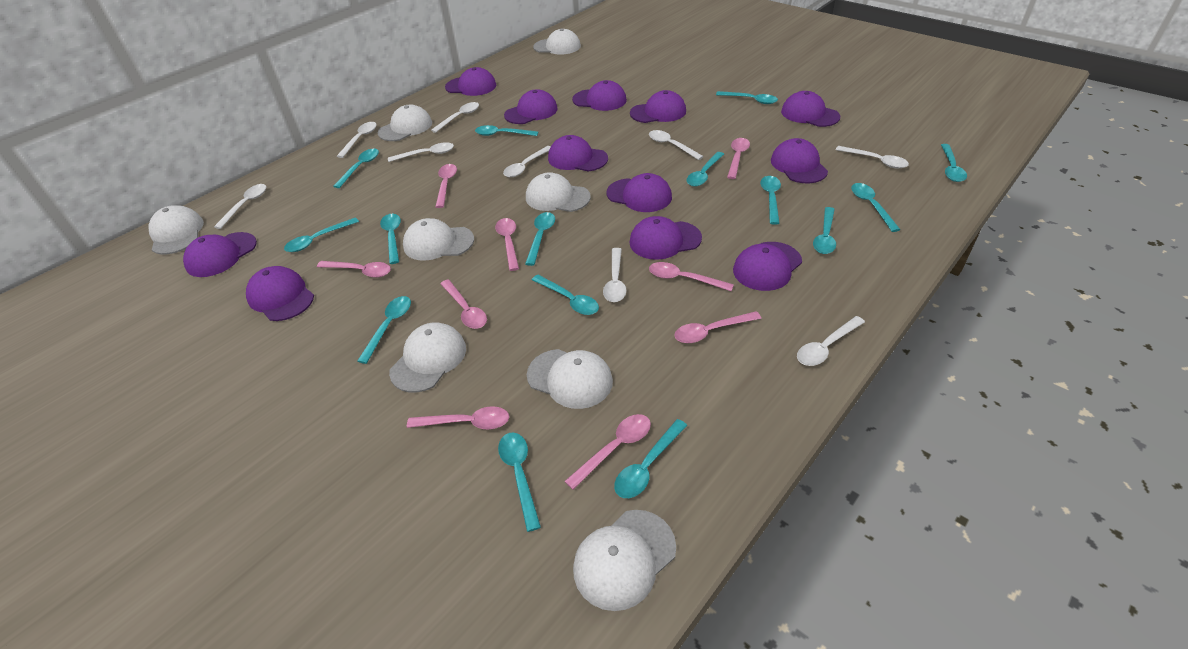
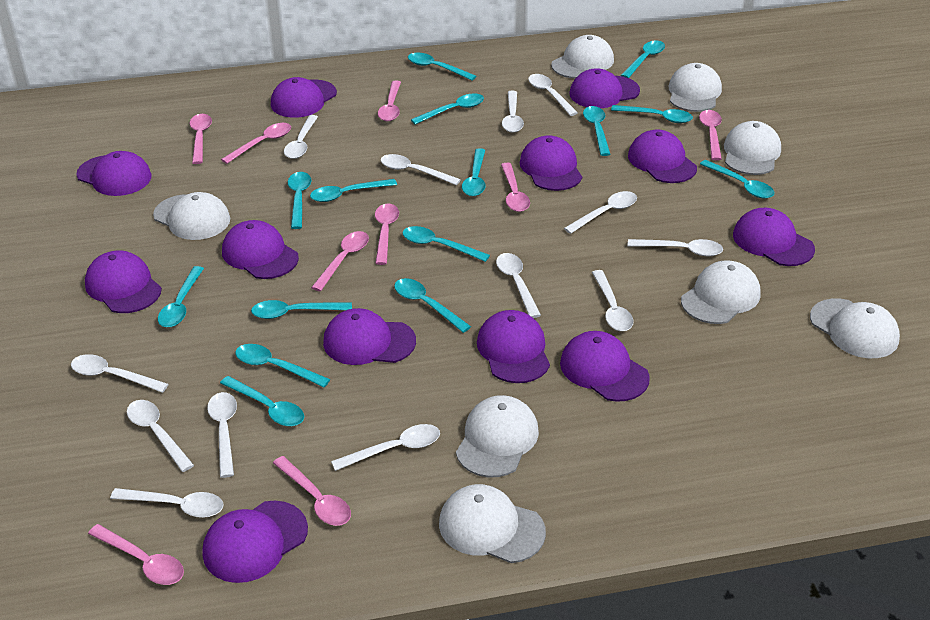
white spoon: [214,184,266,229] [337,122,377,158] [388,142,454,162] [431,102,479,133] [503,146,551,177] [603,248,627,302] [649,130,704,160] [797,316,865,366] [835,146,909,168] = 9 -> [71,354,169,393] [110,488,224,518] [127,400,194,472] [207,392,237,478] [284,115,318,159] [331,424,440,471] [380,154,461,185] [496,253,541,318] [502,91,524,133] [528,74,578,116] [564,191,637,234] [592,270,634,331] [627,239,723,256] = 13

